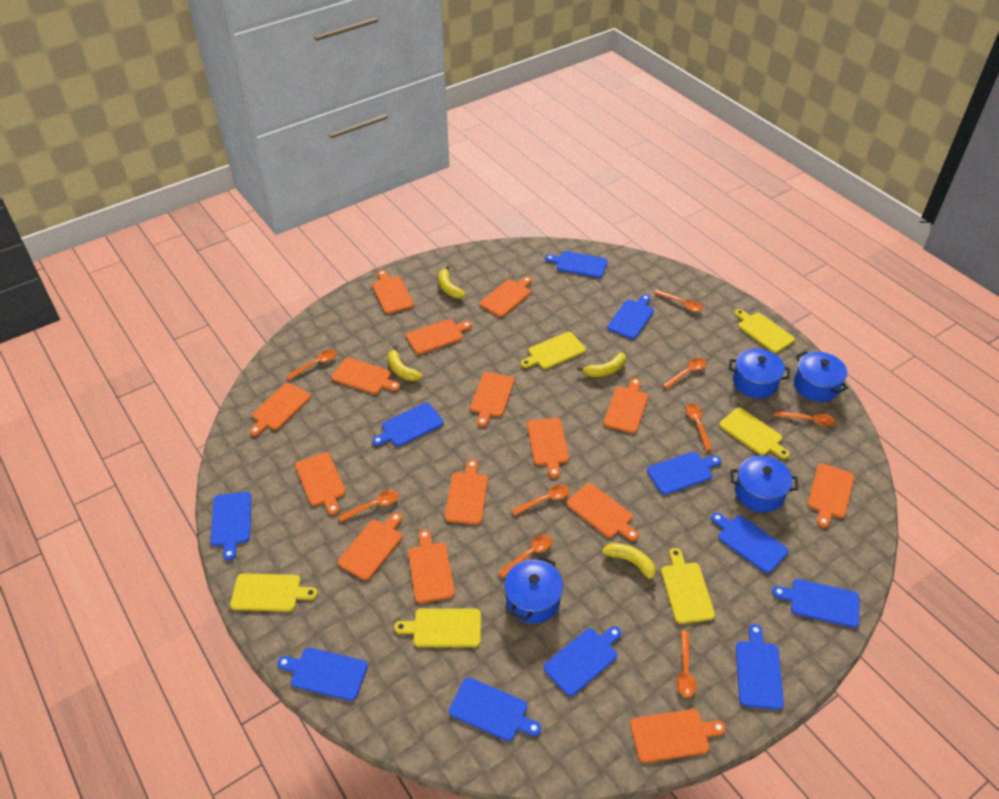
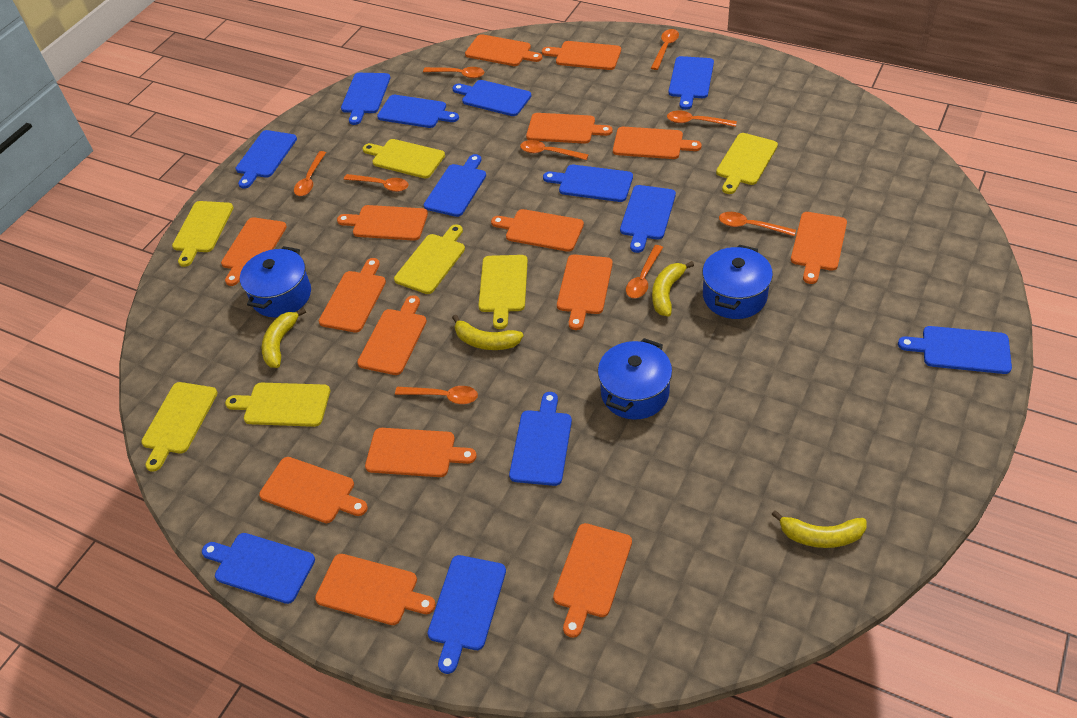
blue cutting board: [211,492,252,561] [277,648,368,701] [372,403,444,447] [449,677,541,741] [543,626,621,696] [545,251,608,278] [607,294,654,339] [647,452,721,495] [711,512,789,573] [736,624,784,710] [772,579,860,628] = 11 -> [202,533,315,604] [236,130,297,189] [341,73,390,125] [377,95,459,128] [424,154,486,217] [428,555,506,674] [452,80,531,116] [509,392,572,486] [543,165,633,202] [620,185,676,253] [669,56,714,110] [898,326,1012,374] = 12
blue pot: [504,556,563,624] [729,349,790,398] [730,456,799,513] [794,351,848,402] = 4 -> [240,246,311,317] [598,338,672,420] [702,245,773,319] = 3
yellow cutting board: [230,573,318,612] [394,608,481,647] [521,332,586,369] [661,548,715,624] [719,408,790,459] [734,309,795,353] = 6 -> [141,382,218,472] [172,201,234,267] [225,383,330,427] [363,139,445,178] [394,224,465,294] [478,255,528,329] [716,133,778,194] = 7

